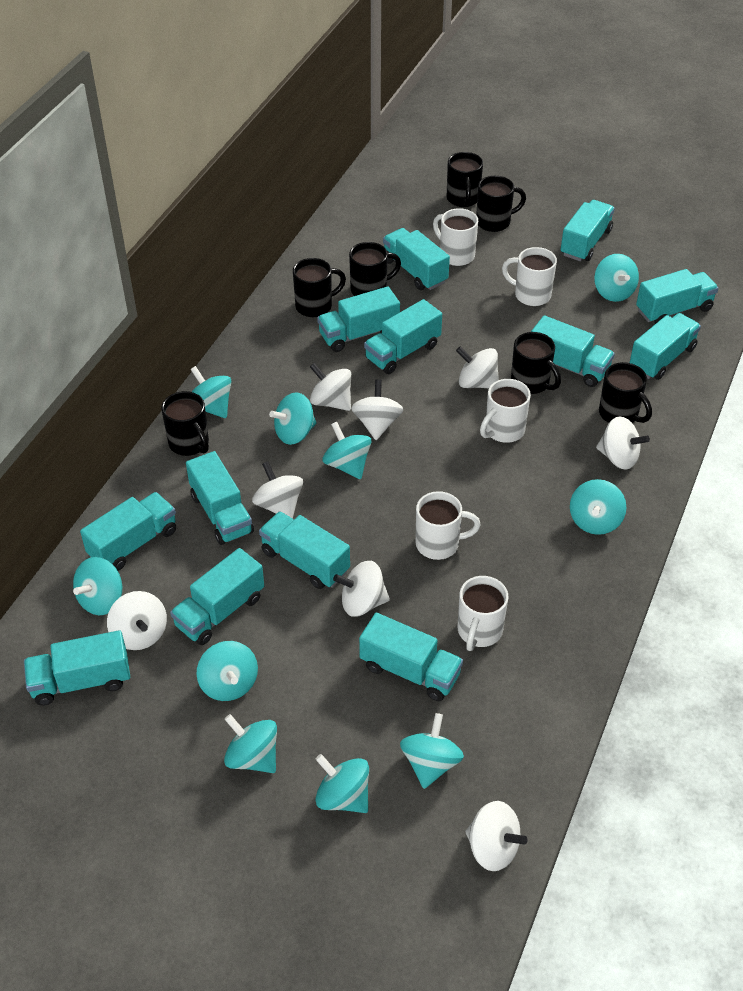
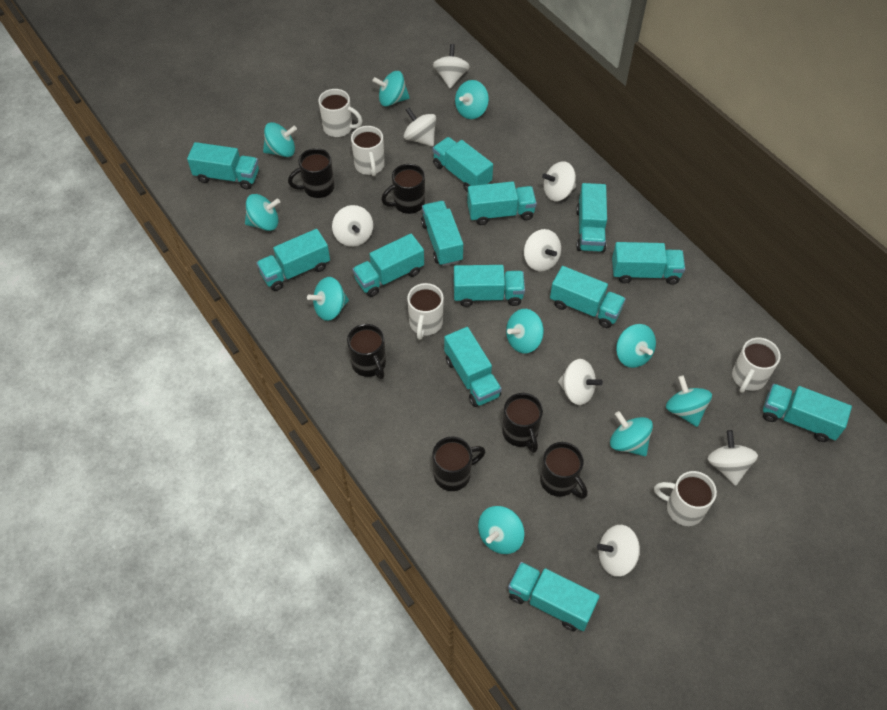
black mug: [161,391,209,456] [293,258,346,317] [349,242,401,296] [447,152,483,207] [476,176,526,232] [511,332,561,394] [599,362,652,423] = 7 -> [288,148,334,198] [347,324,386,379] [381,164,425,214] [432,437,486,491] [502,393,543,453] [540,442,588,499] = 6

